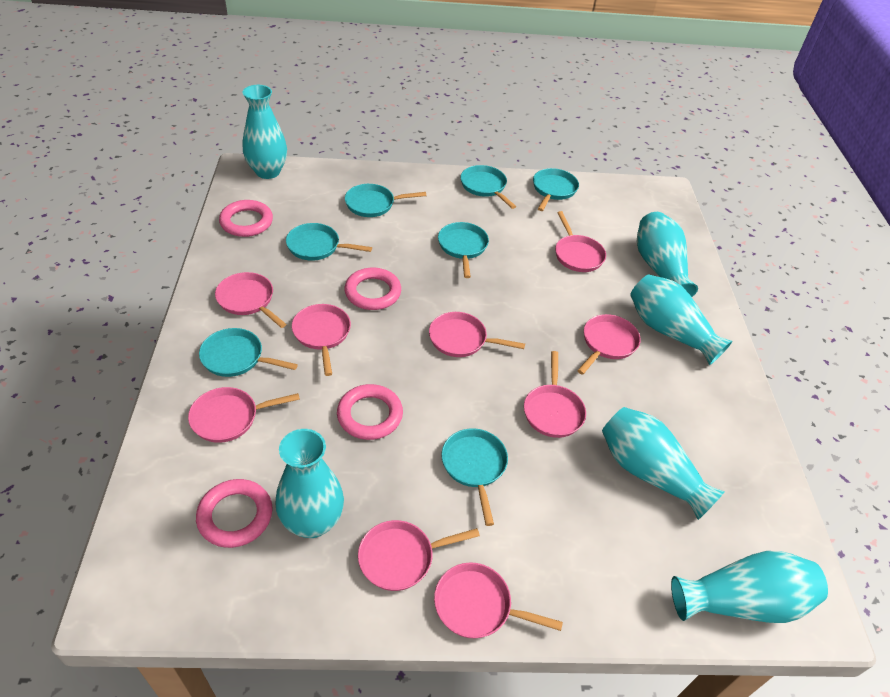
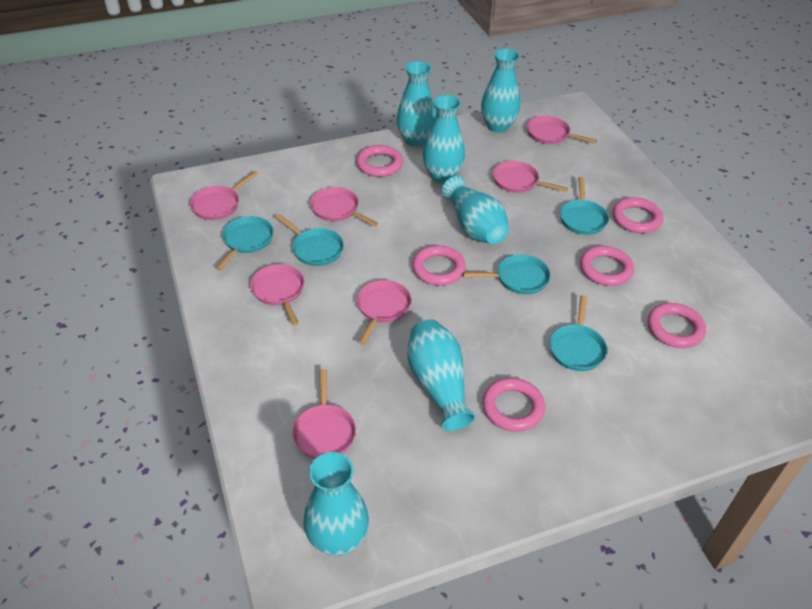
pink pan: [188,387,300,443] [215,272,286,328] [292,304,351,376] [358,520,480,591] [429,312,525,357] [434,562,563,638] [524,351,586,438] [555,211,606,272] [577,314,641,375] = 9 -> [190,171,258,220] [250,264,305,326] [292,369,356,459] [310,187,378,227] [357,280,412,345] [493,161,568,193] [527,116,597,144] = 7
pink ring: [196,479,273,548] [219,200,273,237] [337,384,403,440] [344,268,401,310] = 4 -> [356,145,403,177] [412,245,466,286] [482,378,545,432] [580,246,634,286] [612,197,663,233] [647,303,706,348] = 6
turquoise pan: [199,328,298,377] [286,223,372,261] [345,184,426,217] [438,222,489,278] [441,428,508,526] [460,165,516,209] [533,168,579,211] = 7 -> [216,216,274,270] [276,214,344,266] [463,254,551,294] [550,295,608,371] [560,177,609,235] = 5

